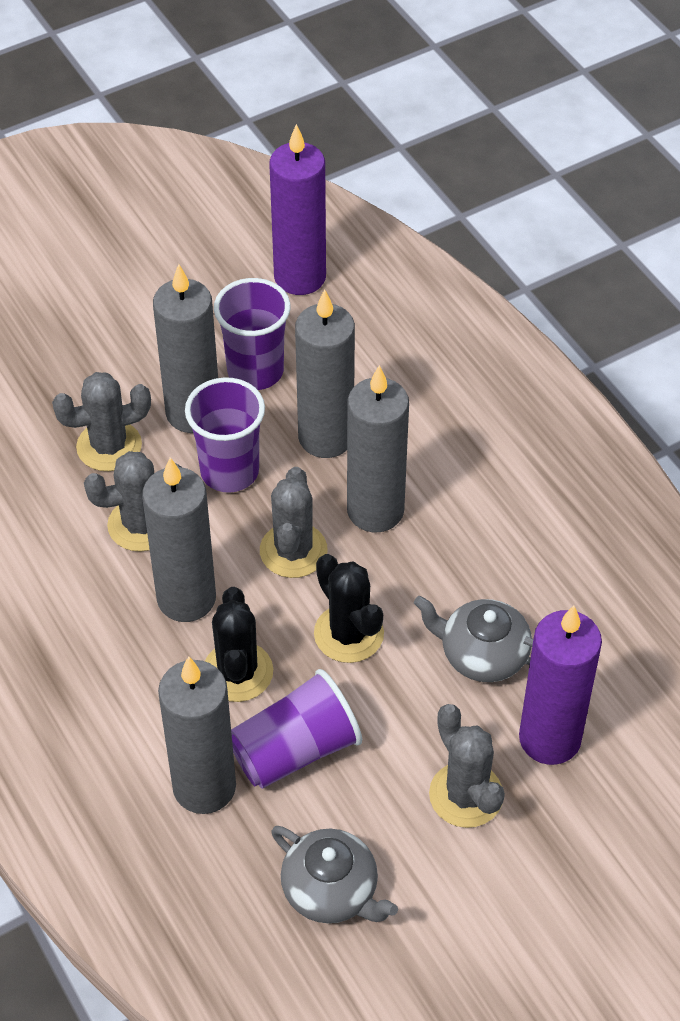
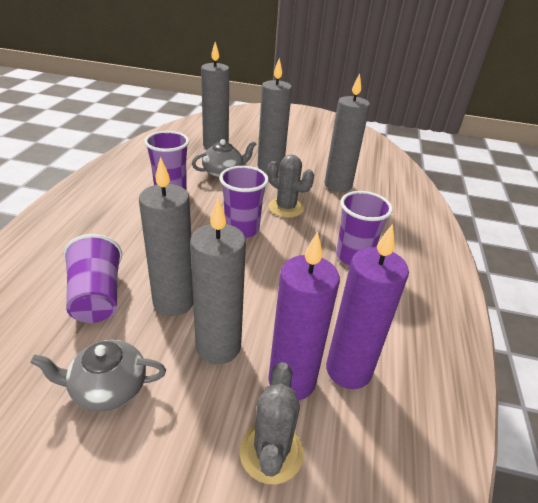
black cactus: [205,587,273,702] [314,554,384,663] = 2 -> none = 0
grey cactus: [52,372,151,471] [84,451,183,552] [260,467,328,578] [429,704,505,828] = 4 -> [240,362,304,484] [267,154,314,218] = 2
purple cup: [185,377,265,493] [214,278,291,390] [231,669,362,789] = 3 -> [63,234,122,323] [144,131,189,190] [219,166,269,238] [336,191,393,266] = 4

